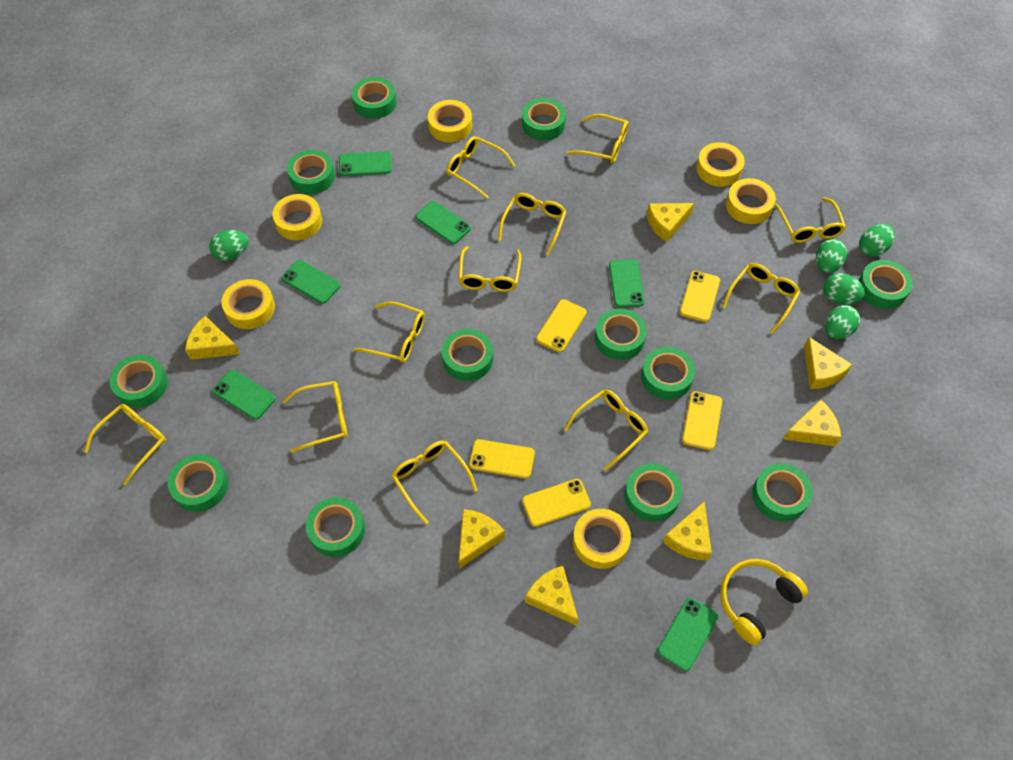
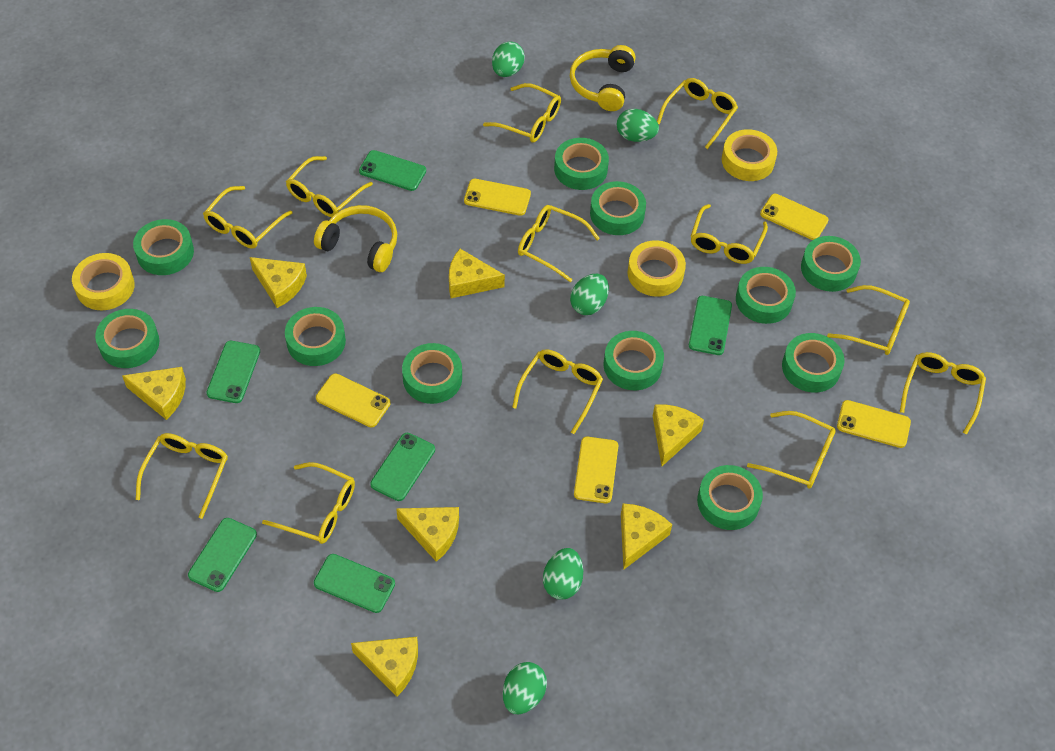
green tape: [109,355,168,408] [168,454,228,512] [287,150,335,194] [306,497,365,557] [352,77,397,119] [442,329,493,381] [522,98,566,141] [595,309,647,360] [625,463,682,522] [641,347,695,400] [752,463,813,521] [859,260,913,309] = 12 -> [95,309,159,368] [133,219,194,275] [285,307,346,366] [402,343,462,404] [554,138,609,190] [590,181,646,235] [604,331,664,390] [697,465,763,530] [736,267,796,324] [782,333,845,393] [801,236,861,292] = 11
yellow glasses: [84,404,166,485] [283,381,347,453] [354,302,425,363] [392,441,477,524] [446,136,515,199] [458,246,522,292] [498,193,567,255] [564,389,648,470] [567,114,629,163] [722,263,800,334] [774,197,846,243] = 11 -> [136,433,228,519] [203,186,292,249] [262,462,355,544] [286,156,373,217] [483,83,561,142] [512,349,603,434] [518,205,600,282] [657,78,738,149] [691,204,768,264] [747,411,836,489] [827,285,910,355] [900,352,986,435] = 12
yellow headphones: [720,559,808,645] = 1 -> [314,205,397,272] [570,45,636,111] = 2
yellow tape: [221,279,275,329] [273,194,322,241] [428,100,472,142] [573,509,631,569] [696,142,745,187] [726,178,776,224] = 6 -> [72,253,135,310] [628,240,686,297] [721,129,777,181] = 3

